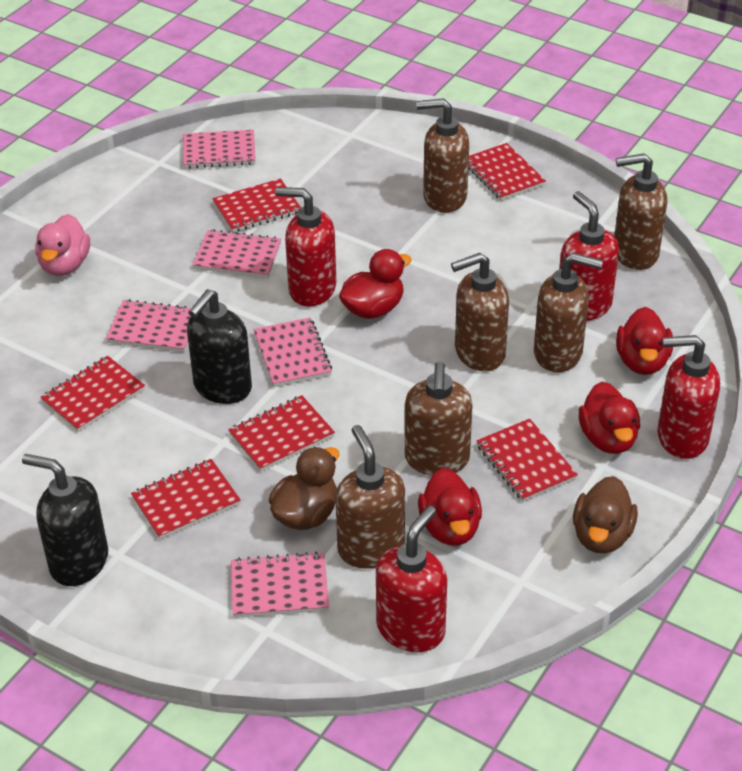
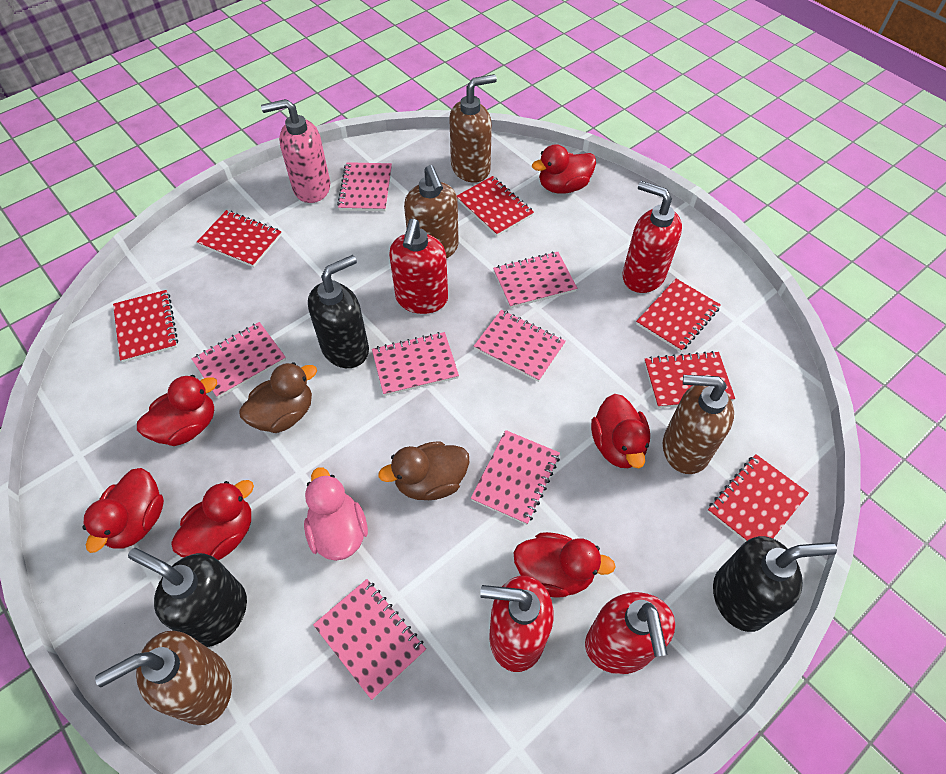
black soap dispenser: [22,454,108,586] [187,289,252,404] = 2 -> [128,548,247,647] [308,255,369,368] [713,536,837,632] = 3
brown soap dispenser: [335,425,405,569] [405,362,473,476] [416,98,469,213] [451,253,509,371] [534,253,603,372] [614,153,667,270] = 6 -> [95,631,232,725] [404,165,459,259] [449,74,497,183] [663,375,734,474] = 4
pink notebook: [106,299,191,352] [183,130,256,169] [193,229,281,278] [231,552,329,618] [254,317,332,387] = 5 -> [192,322,286,398] [313,579,426,700] [337,162,392,212] [372,332,459,396] [471,430,560,525] [474,310,566,382] [493,252,577,308] = 7
pink soap dispenser: none = 0 -> [261,99,330,203] = 1
red duck: [339,249,412,319] [418,468,482,546] [578,382,640,454] [616,307,673,375] = 4 -> [83,468,164,553] [137,375,217,446] [171,480,254,560] [514,532,616,598] [532,144,596,194] [591,394,650,468] = 6

